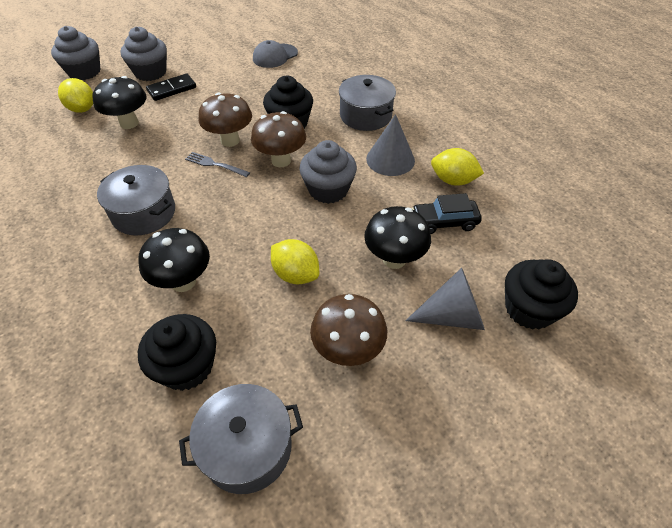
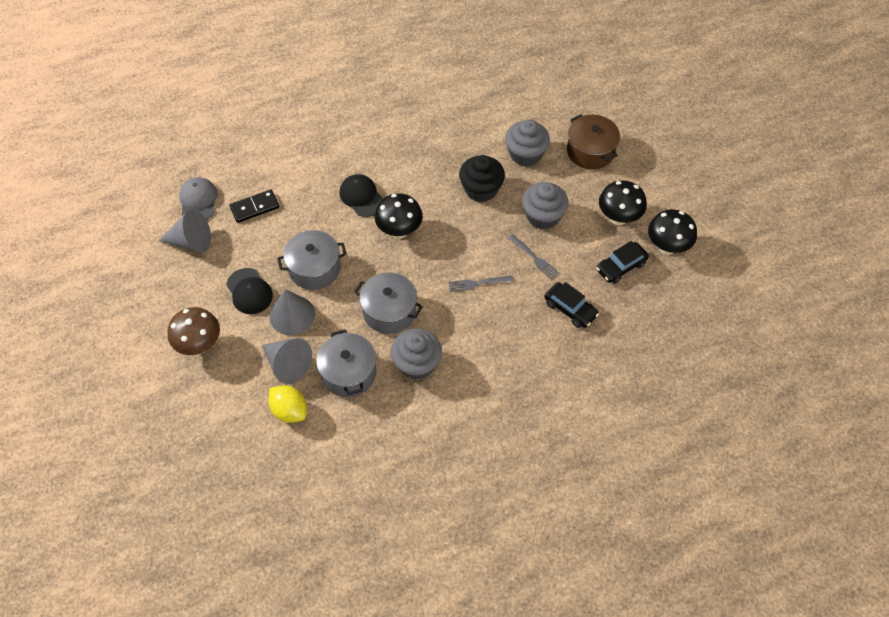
black cap: none = 0 -> [226,268,273,314] [339,174,383,217] = 2
black car: [412,193,482,234] = 1 -> [544,282,599,328] [596,241,649,284] = 2
black cupcake: [138,314,216,391] [263,76,313,129] [505,259,578,329] = 3 -> [459,155,505,202] = 1
brown mushroom: [199,93,252,147] [251,111,306,167] [310,294,387,366] = 3 -> [167,307,220,355] = 1
brown pot: none = 0 -> [567,114,620,170] = 1
grey cone: [366,114,415,176] [405,268,485,330] = 2 -> [159,209,211,253] [262,338,312,384] [270,289,315,335] = 3
grey fork: [185,152,250,177] = 1 -> [448,276,513,292] [509,234,559,279] = 2
yellow lemon: [58,78,93,113] [271,239,319,284] [431,148,484,186] = 3 -> [268,385,307,423] = 1

